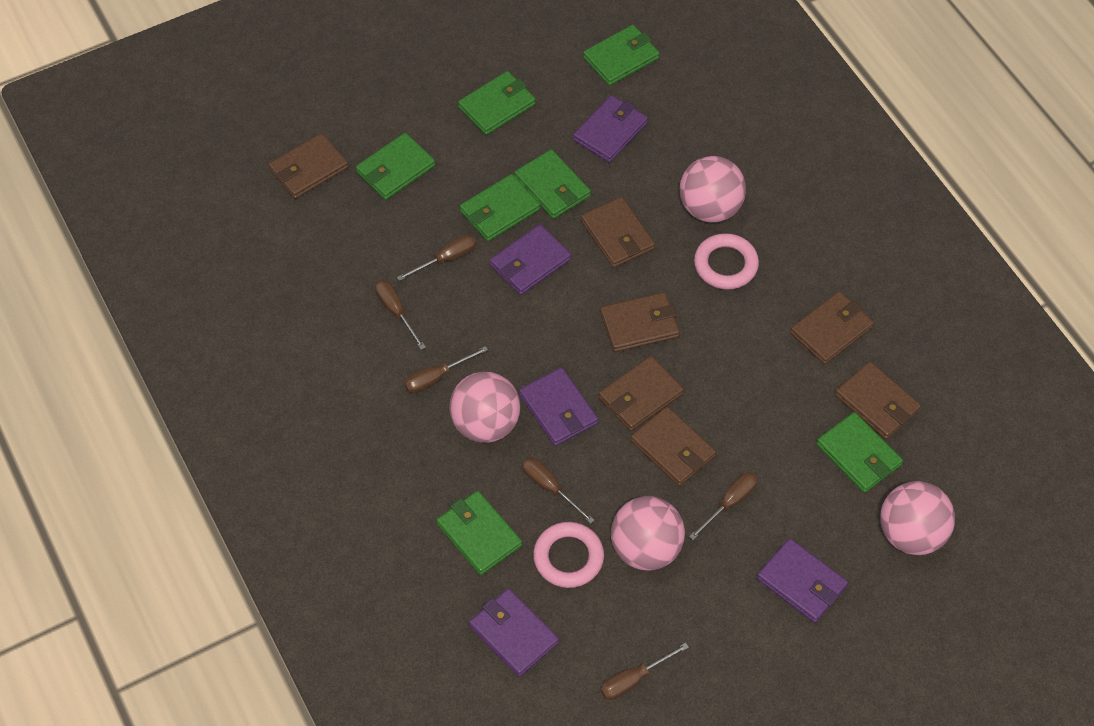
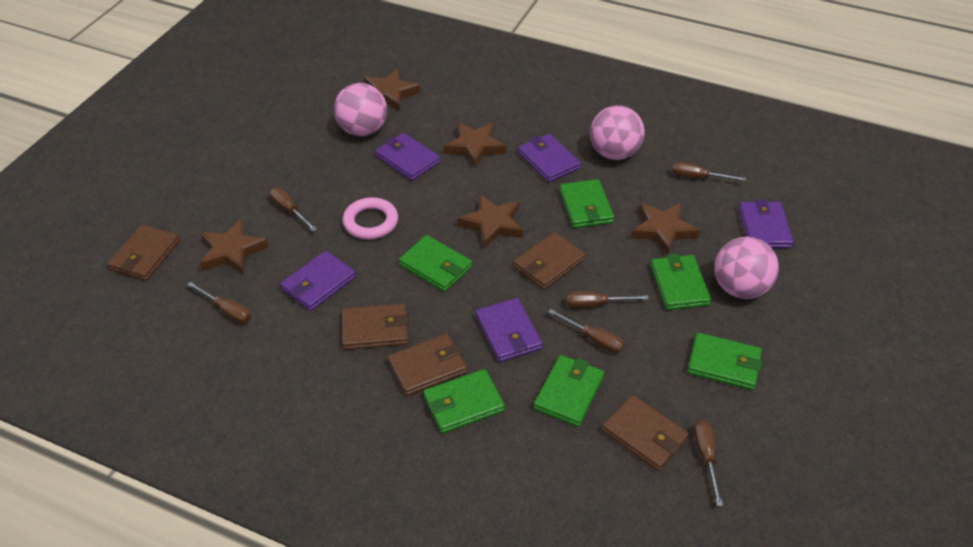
brown star: none = 0 -> [199,219,269,275] [364,69,420,112] [444,122,507,168] [457,194,523,249] [631,203,700,255] = 5
brown wallet: [269,133,349,199] [581,197,655,268] [598,356,684,431] [600,292,680,352] [630,406,716,486] [790,291,874,365] [835,361,921,440] = 7 -> [108,224,180,281] [342,303,409,350] [388,334,467,396] [513,232,586,290] [602,395,689,471] = 5
green wallet: [356,133,435,200] [437,491,522,575] [458,71,536,135] [460,174,540,241] [514,149,591,219] [583,25,660,86] [816,412,903,493] = 7 -> [399,235,472,292] [424,369,505,433] [534,355,604,427] [560,179,614,228] [651,254,711,310] [687,332,762,390] = 6
pink ball: [449,372,520,443] [611,496,685,571] [679,156,746,223] [880,481,955,555] = 4 -> [334,83,387,136] [590,105,645,160] [714,237,779,299] = 3
pink ring: [533,522,604,588] [694,233,759,290] = 2 -> [343,197,398,240] = 1

